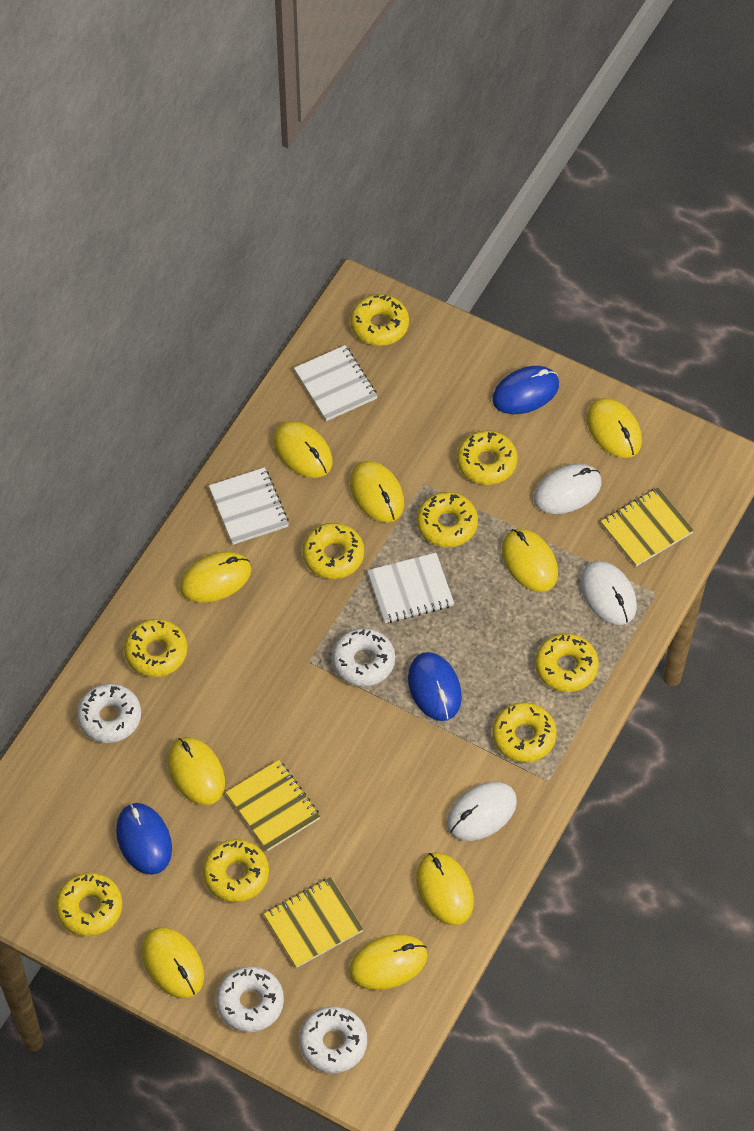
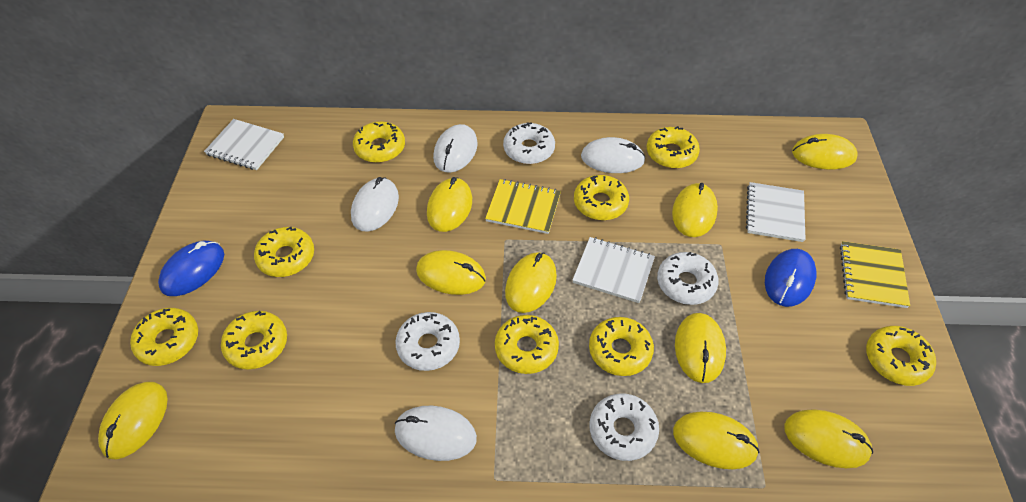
blue mouse: [116,803,172,875] [408,652,462,721] [492,366,559,414] = 3 -> [158,241,224,296] [765,249,816,307] = 2
white mouse: [447,782,517,841] [534,464,601,514] [580,561,637,625] = 3 -> [351,177,399,231] [394,406,477,461] [433,124,478,173] [581,137,645,173] = 4
yellow notebook: [226,760,320,851] [264,877,364,968] [601,488,694,566] = 3 -> [485,179,561,234] [840,241,910,308] = 2

